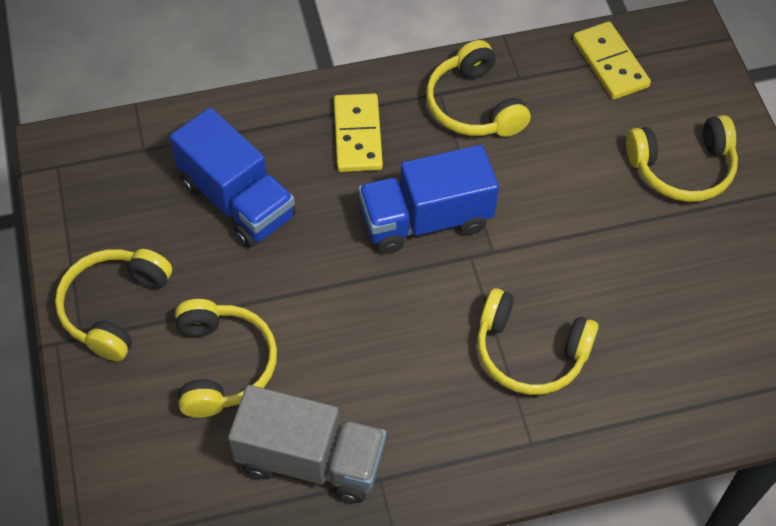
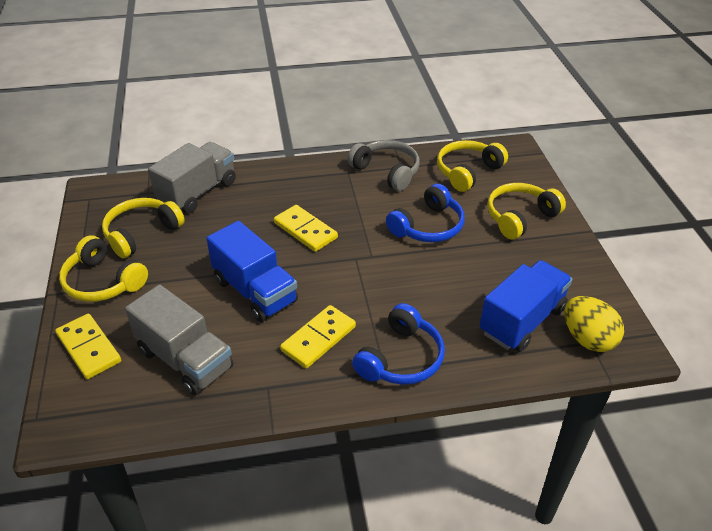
blue headphones: none = 0 -> [352,303,445,385] [386,184,465,242] = 2
grey headphones: none = 0 -> [348,140,420,191] = 1
grey truck: [228,385,386,503] = 1 -> [125,284,233,395] [148,142,236,214] = 2
yellow domino: [334,93,383,172] [573,22,651,100] = 2 -> [55,314,121,379] [274,205,338,252] [280,305,356,369] = 3
yellow egg: none = 0 -> [564,296,624,352] = 1
yellow headphones: [55,249,172,361] [175,299,277,418] [426,40,531,137] [477,288,599,395] [626,115,738,202] = 5 -> [59,236,148,302] [102,198,185,258] [437,140,508,192] [487,183,566,239] = 4

